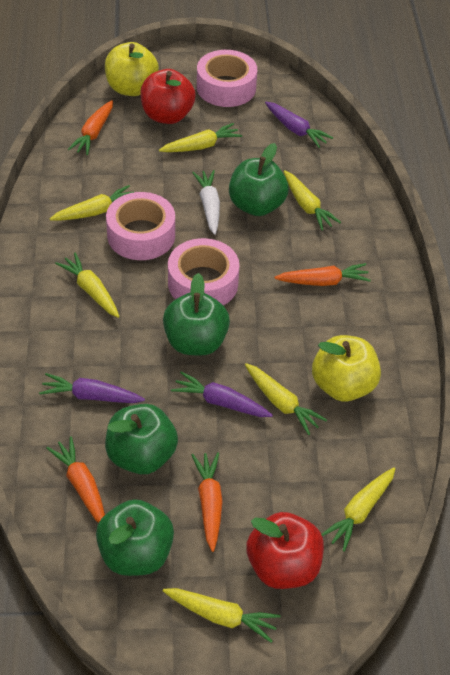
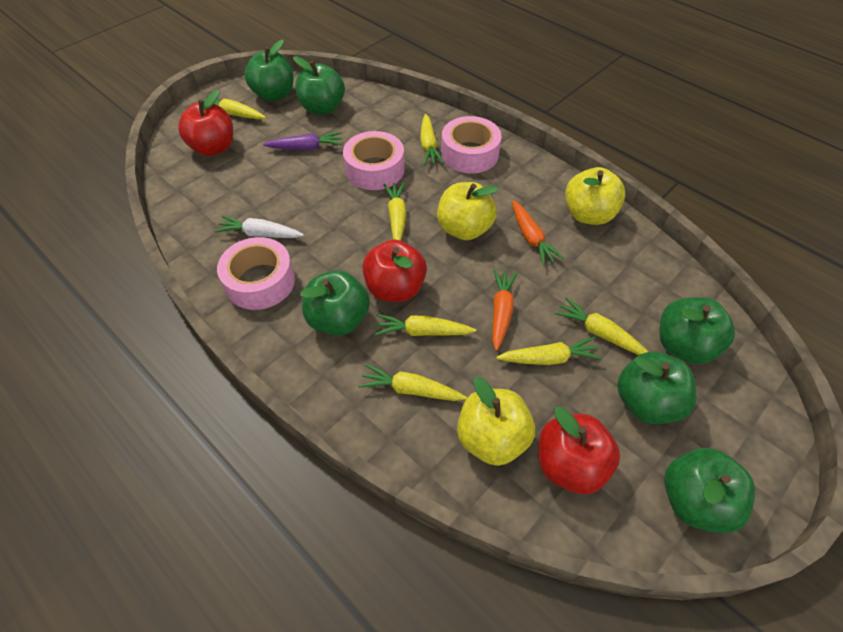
green apple: [96,499,174,576] [105,404,178,474] [163,273,230,356] [229,143,288,216] = 4 -> [244,39,293,101] [293,56,345,115] [300,270,370,336] [617,352,696,424] [659,297,735,364] [664,448,755,533] = 6
orange carrot: [46,436,105,523] [67,100,113,155] [191,452,223,552] [274,263,371,286] = 4 -> [492,269,518,351] [512,200,564,266] = 2
purple carrot: [39,373,145,403] [171,371,273,417] [265,102,333,148] = 3 -> [263,132,343,150] = 1
red apple: [140,69,196,124] [246,512,324,589] = 2 -> [178,90,233,156] [362,240,427,302] [539,407,620,494] = 3
yellow apple: [105,42,159,96] [312,335,381,402] = 2 -> [437,182,499,240] [457,376,535,466] [565,167,626,225] = 3

